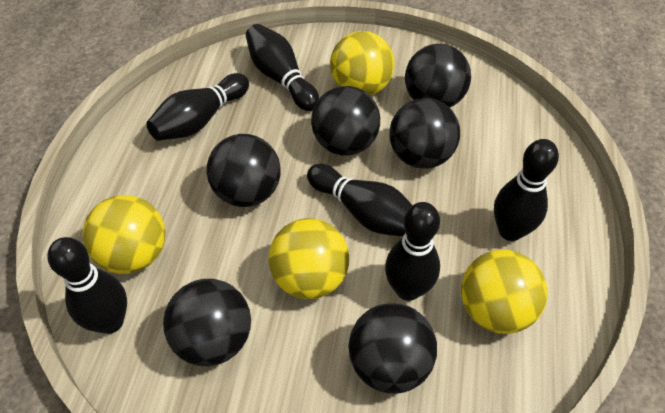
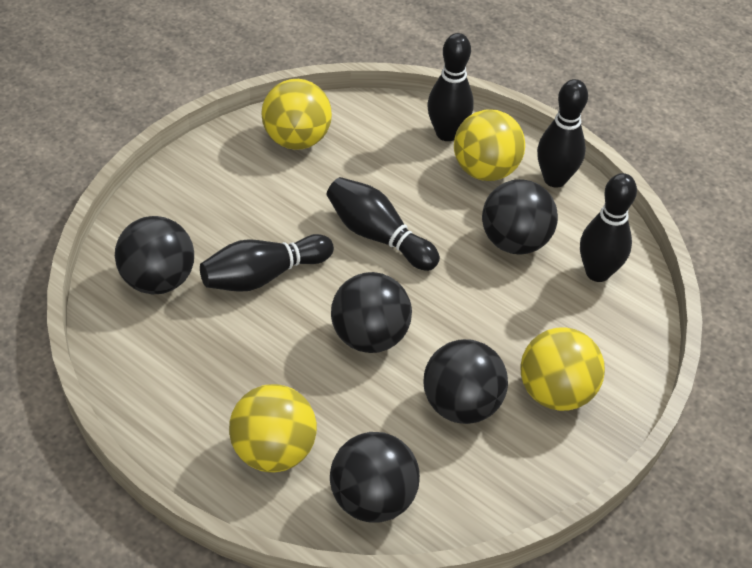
black ball: [163,279,251,366] [207,134,281,207] [311,86,380,156] [348,303,437,394] [389,98,460,169] [405,44,471,108] = 6 -> [115,216,194,294] [330,432,420,523] [331,272,412,353] [423,339,508,424] [482,179,558,255] = 5
black bowling pin: [47,237,127,334] [146,73,249,141] [246,24,319,111] [307,164,412,237] [385,202,440,301] [494,139,559,241] = 6 -> [200,234,334,292] [327,177,440,271] [427,33,474,141] [537,79,588,188] [580,173,637,282] = 5

